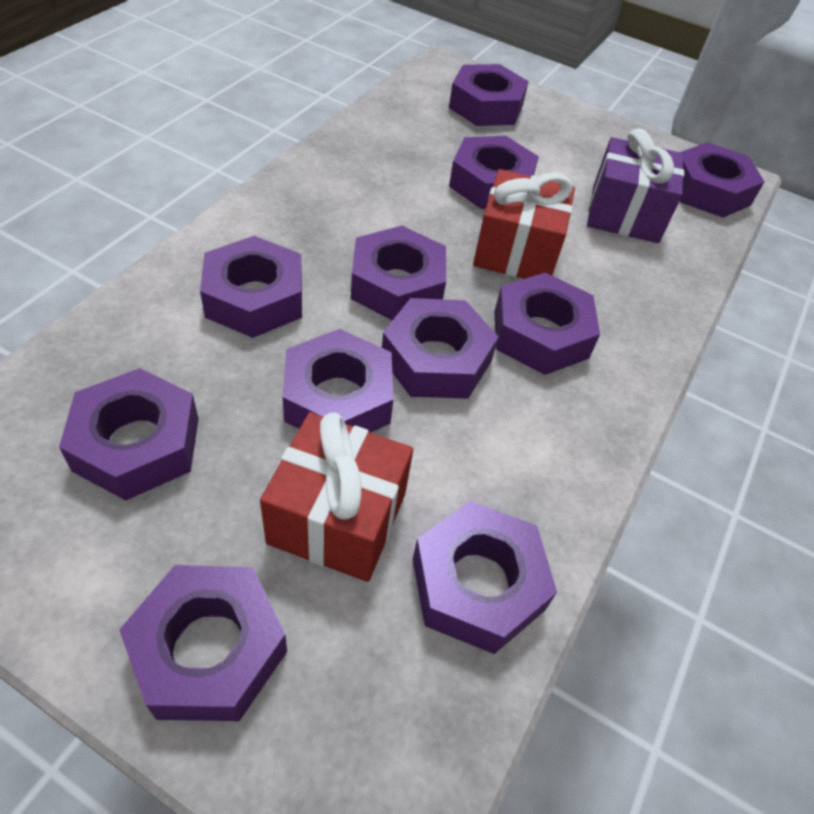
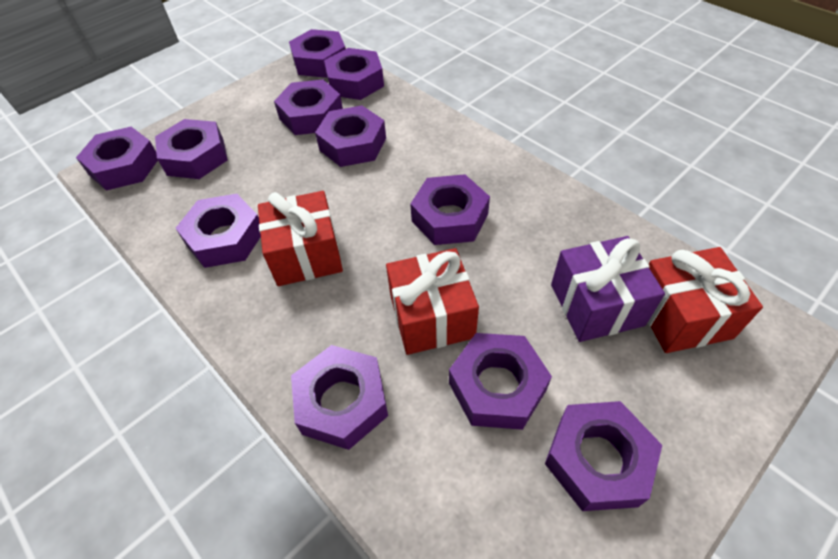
red gift: [260,412,413,582] [473,169,575,279] = 2 -> [258,191,343,286] [386,248,479,355] [648,247,763,353] = 3

